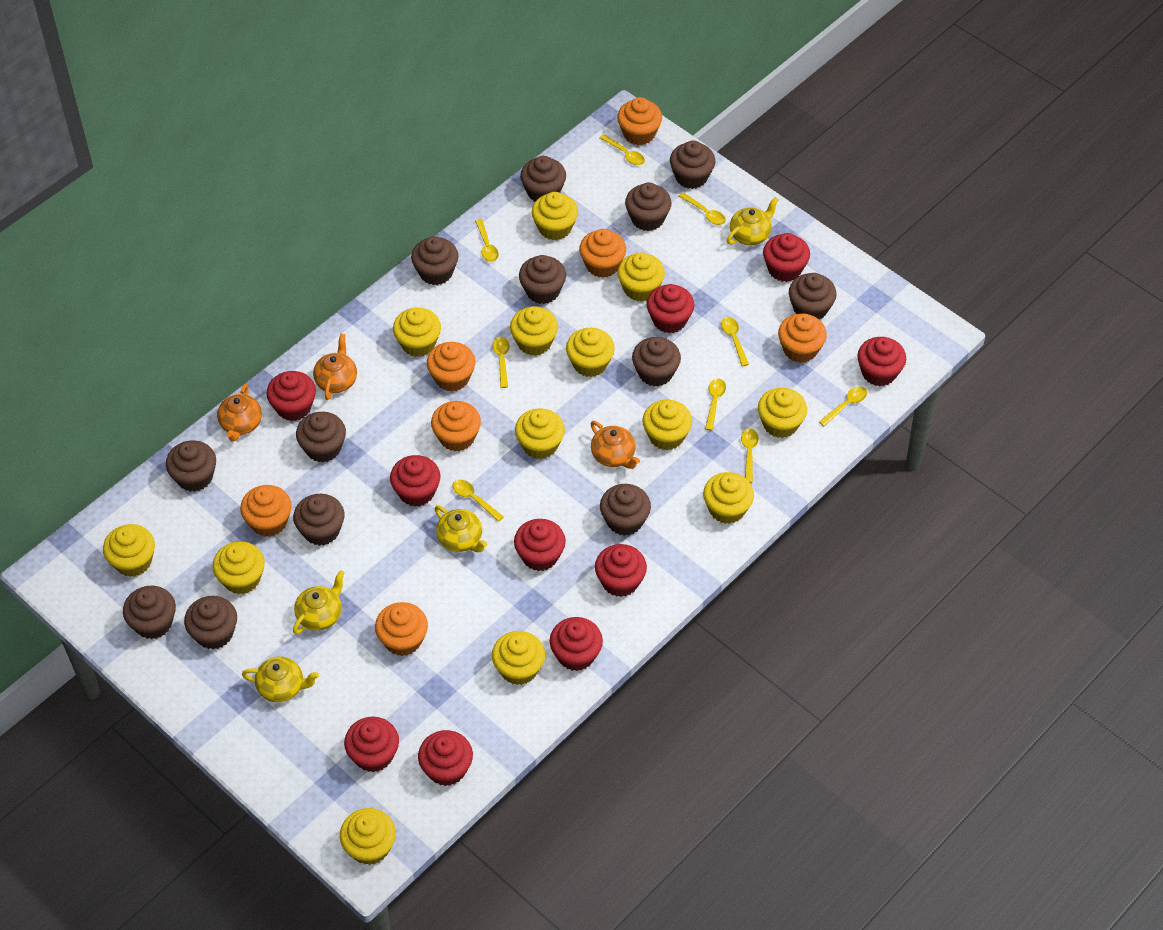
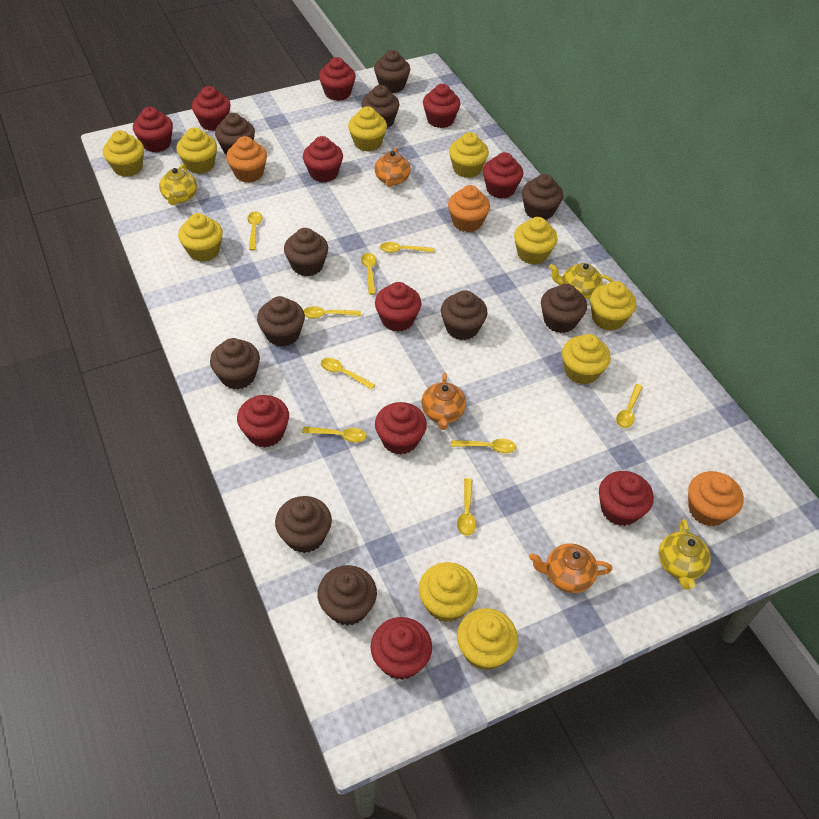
brown cupcake: [123,586,176,639] [166,440,216,492] [184,596,237,649] [293,494,345,546] [296,412,346,462] [411,236,458,285] [519,255,566,304] [520,156,566,202] [600,484,651,536] [625,182,672,231] [632,337,681,387] [670,141,715,189] [789,273,837,320] = 13 -> [210,338,260,389] [215,113,255,155] [257,296,305,347] [275,496,332,553] [284,228,328,276] [317,565,377,626] [362,85,399,128] [374,50,410,93] [441,290,488,340] [522,174,563,220] [541,284,587,333] = 11
orange cupcake: [240,485,292,537] [375,602,428,656] [427,342,475,391] [431,401,481,451] [579,229,626,278] [617,97,662,145] [778,313,827,363] = 7 -> [226,136,267,183] [448,185,490,232] [688,471,744,526] = 3
red cupcake: [266,371,316,421] [344,717,399,772] [390,455,441,507] [418,730,473,786] [514,519,566,571] [549,617,603,671] [595,544,647,597] [646,284,695,333] [763,233,810,282] [857,337,906,386] = 10 -> [133,107,173,152] [192,86,230,131] [237,395,289,448] [303,136,343,182] [319,57,356,101] [370,617,432,680] [375,282,421,332] [375,402,427,455] [423,84,460,128] [483,152,523,199] [599,471,654,526] = 11
yellow cupcake: [103,524,155,577] [212,541,265,594] [340,808,396,865] [393,308,441,357] [492,631,545,685] [510,306,558,356] [515,408,565,459] [532,192,578,240] [566,328,615,377] [617,252,665,301] [642,400,692,450] [703,472,754,524] [758,388,807,438] = 13 -> [103,130,144,177] [176,128,217,174] [178,213,223,262] [348,106,387,152] [419,562,478,622] [449,132,489,178] [457,608,518,670] [514,217,558,265] [562,334,611,384] [590,281,636,330] = 10
yellow teapot: [242,657,319,702] [293,570,344,634] [435,505,487,552] [727,197,779,245] = 4 -> [159,164,197,205] [549,263,614,299] [659,519,711,590] = 3

